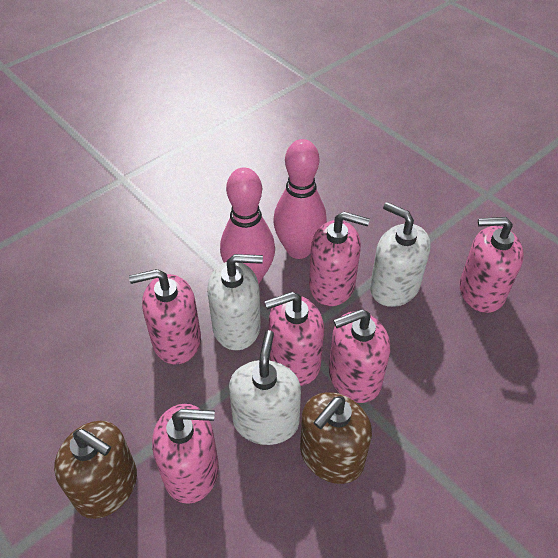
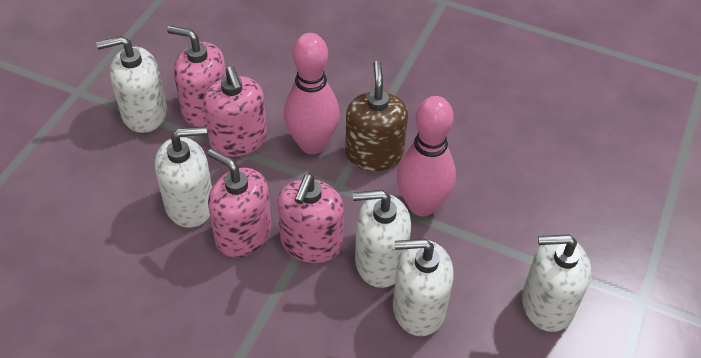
brown soap dispenser: [54,421,137,519] [300,392,372,484] = 2 -> [345,61,408,171] = 1
pink soap dispenser: [129,269,201,364] [152,404,219,504] [264,292,324,386] [309,212,370,306] [329,309,390,403] [460,217,524,313] = 6 -> [167,26,226,127] [203,66,267,157] [207,149,271,257] [277,174,344,263] = 4
white soap dispenser: [207,254,263,350] [229,330,301,445] [370,202,431,307] = 3 -> [96,36,167,133] [155,126,212,228] [353,190,411,288] [393,239,454,336] [522,234,591,332] = 5

